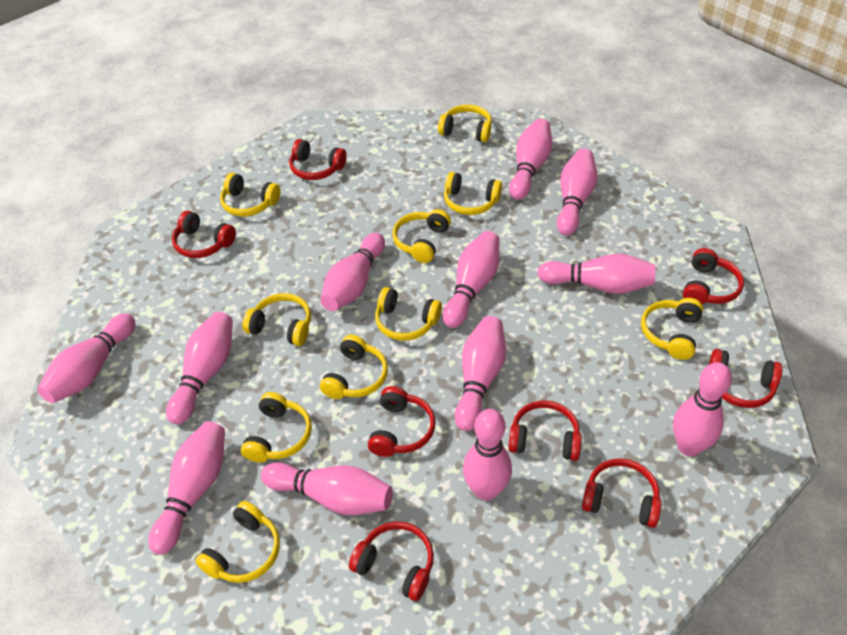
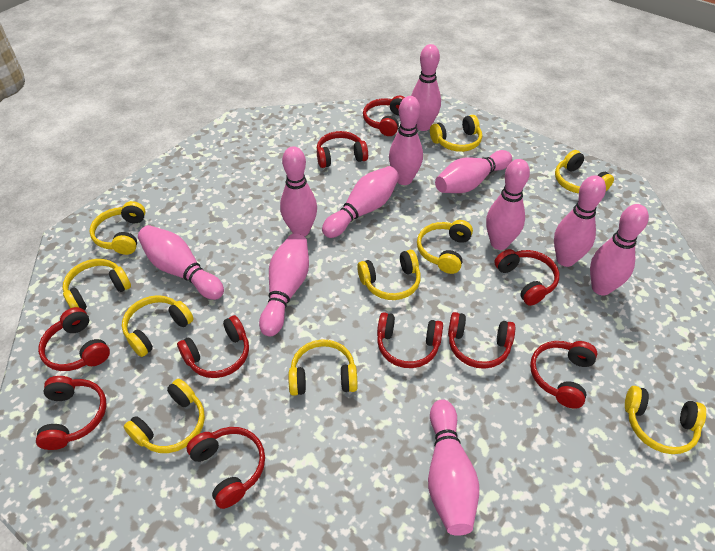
pink bowling pin: [37,313,135,403] [148,421,225,554] [166,312,233,424] [261,462,393,515] [320,233,385,311] [443,231,500,328] [455,316,506,431] [463,409,512,501] [509,118,552,200] [537,254,655,294] [557,149,597,236] [673,362,732,456] = 12 -> [138,225,224,300] [259,233,309,337] [280,146,317,237] [322,166,399,238] [389,96,423,185] [411,44,441,131] [428,399,479,536] [435,150,512,193] [486,159,530,250] [554,175,606,267] [590,204,649,296] = 11
red headphones: [172,210,236,258] [289,139,347,180] [349,522,434,601] [368,386,436,457] [508,401,582,461] [582,458,662,528] [683,248,744,305] [709,349,783,408] = 8 -> [36,376,107,450] [38,307,110,371] [177,315,249,378] [187,427,265,509] [317,131,368,168] [363,96,405,136] [377,312,443,368] [448,312,515,369] [494,249,559,306] [530,341,597,409] = 10

